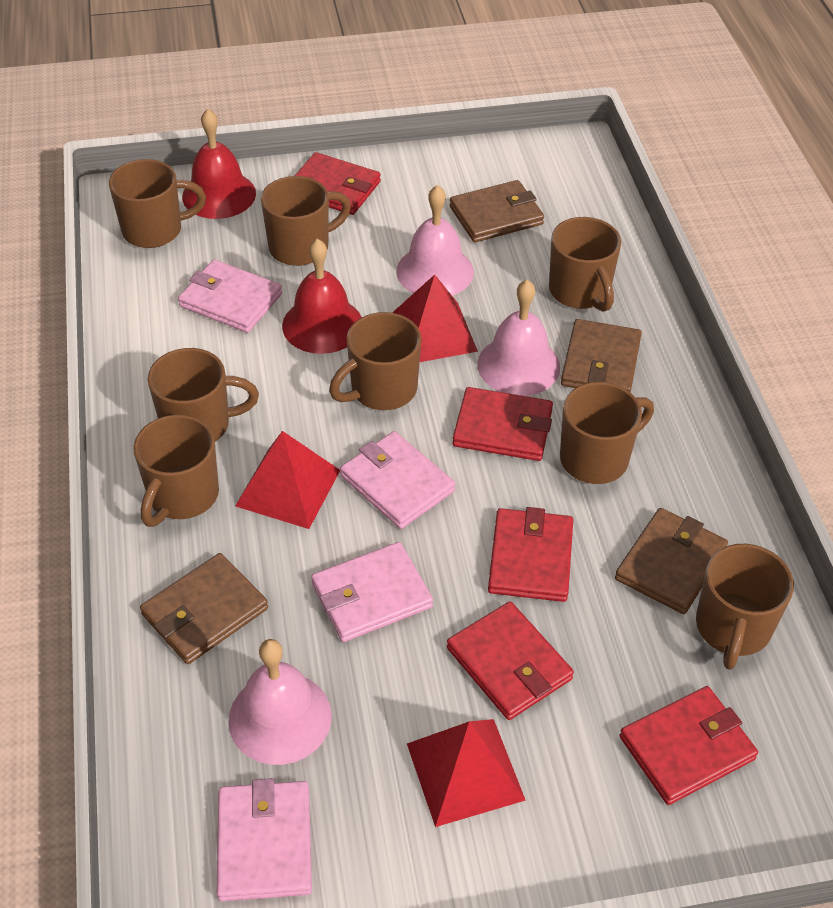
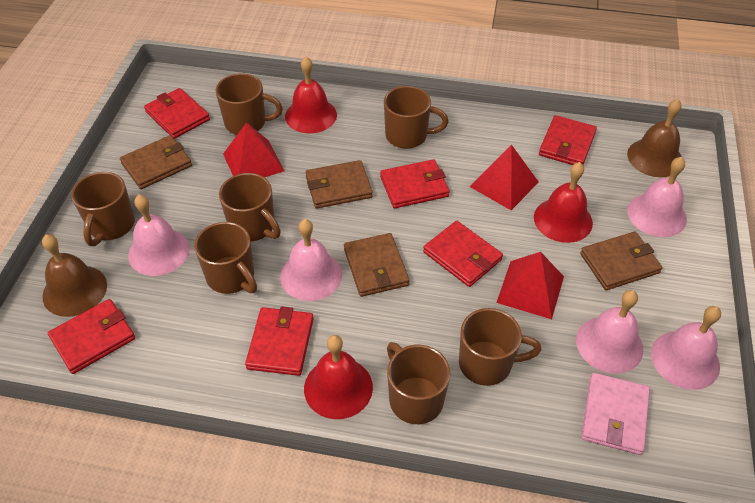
brown bell: none = 0 -> [42,234,107,317] [627,99,682,177] = 2
brown mug: [109,159,206,248] [133,415,219,527] [148,348,259,441] [261,176,351,266] [329,312,422,410] [549,217,621,312] [560,382,654,484] [696,544,794,670] = 8 -> [71,172,135,246] [194,222,257,294] [215,74,283,135] [219,173,281,241] [384,86,449,149] [387,342,450,424] [459,308,541,386] = 7
pink bell: [228,639,332,765] [396,185,474,296] [477,280,560,396] = 3 -> [128,195,190,276] [280,219,342,301] [576,290,643,374] [627,157,687,237] [651,306,721,390] = 5
pink wallet: [178,260,282,333] [217,778,312,901] [311,542,433,642] [340,431,455,529] = 4 -> [581,373,650,455] = 1
red bell: [182,109,256,219] [282,239,362,354] = 2 -> [285,57,337,133] [304,335,373,419] [534,162,593,243] = 3
red wallet: [295,152,381,215] [447,602,574,720] [453,387,553,461] [488,507,573,602] [620,686,758,805] = 5 -> [48,299,135,374] [144,88,210,139] [245,306,314,376] [380,159,450,208] [423,221,503,287] [539,115,597,165] = 6

